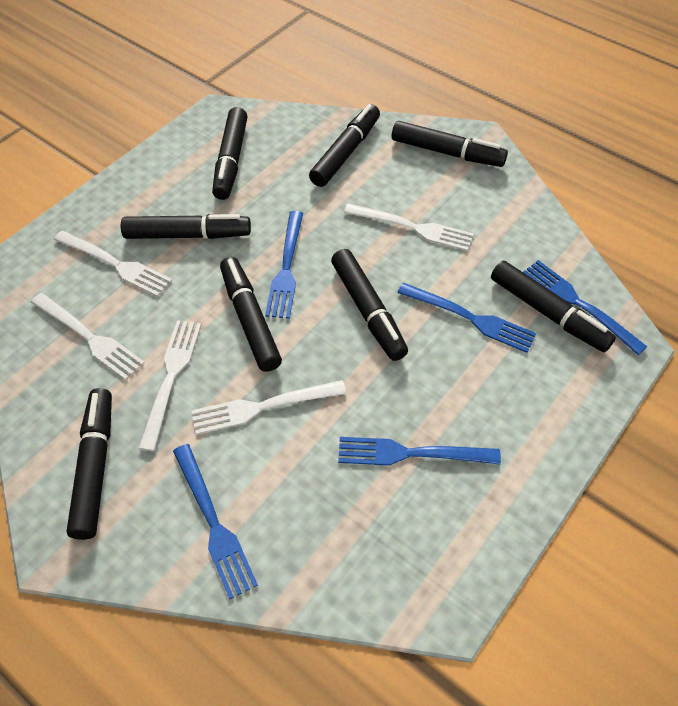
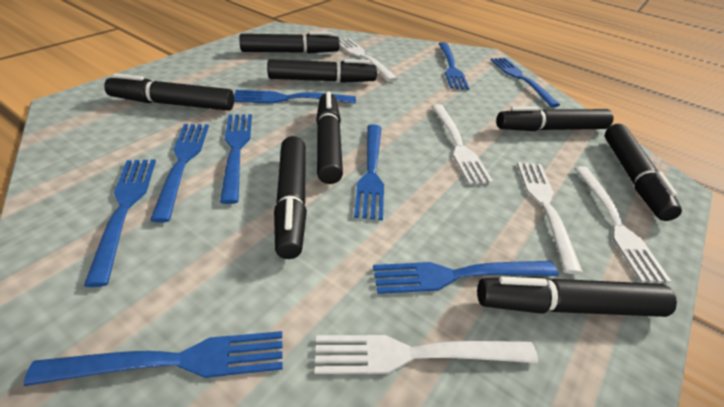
blue fork: [173,444,258,599] [265,211,303,319] [338,437,501,466] [397,283,536,353] [523,260,647,355] = 5 -> [24,331,283,386] [84,159,156,287] [150,124,209,222] [220,114,252,204] [234,90,356,104] [354,124,384,220] [373,261,558,294] [439,42,470,90] [491,58,560,107] = 9

